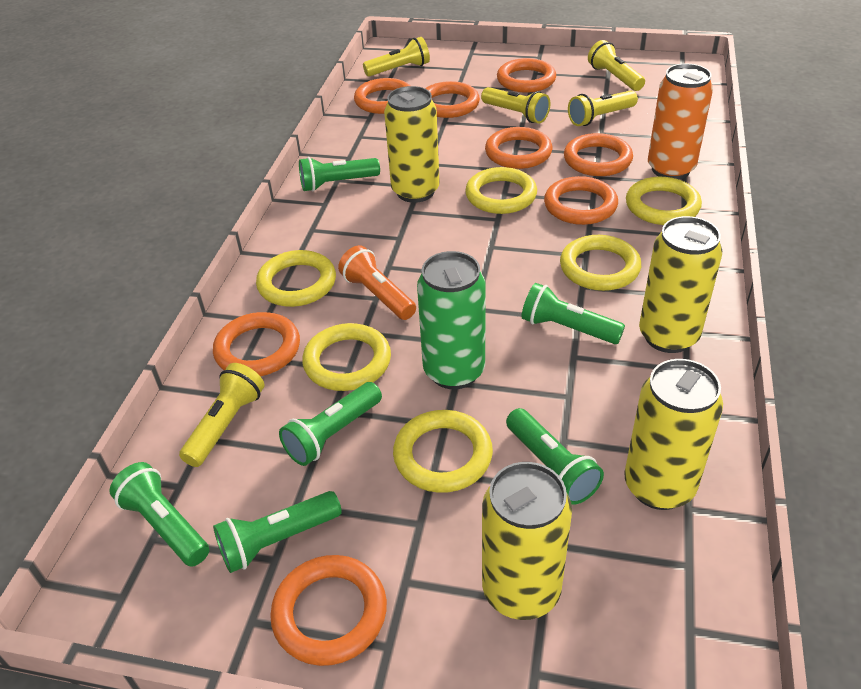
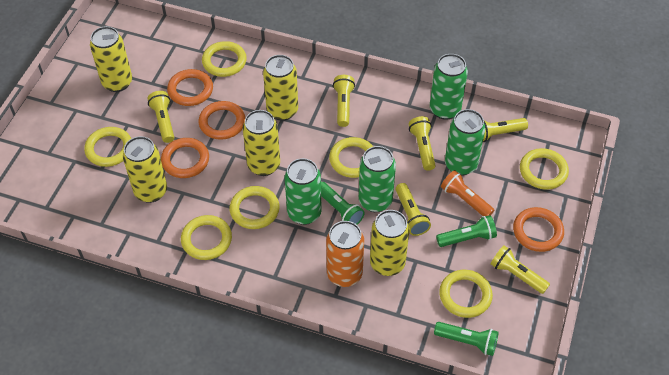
green can: [417,251,486,389] = 1 -> [285,158,322,225] [359,146,396,212] [430,54,468,120] [445,109,485,175] = 4
green flashlight: [109,462,209,567] [213,491,342,573] [279,382,382,466] [299,157,380,192] [506,408,604,505] [522,283,625,344] = 6 -> [321,182,365,225] [434,322,499,356] [436,215,497,247] = 3
orange ring: [213,312,300,376] [270,555,387,666] [354,78,410,114] [425,81,480,118] [485,127,552,169] [497,58,556,93] [544,176,618,225] [564,133,633,176] = 8 -> [161,138,209,178] [167,69,213,106] [199,101,245,140] [513,207,564,252] = 4
yellow can: [384,86,440,203] [482,462,572,620] [624,359,723,510] [639,216,722,353] = 4 -> [90,26,132,92] [123,136,167,203] [243,110,280,176] [263,55,298,121] [370,210,410,276] = 5
yellow flashlight: [179,363,265,467] [363,37,430,77] [481,87,550,123] [568,90,638,126] [588,40,645,91] = 5 -> [148,91,174,143] [333,75,355,127] [396,183,431,236] [409,116,436,171] [483,118,528,142] [491,245,550,294] = 6
yellow ring: [256,250,336,307] [302,323,391,391] [393,410,493,493] [465,167,537,214] [560,235,641,291] [626,177,702,225] = 6 -> [84,127,131,167] [181,215,232,260] [202,41,247,77] [230,186,280,229] [329,137,374,178] [439,270,493,318] [520,148,569,190] = 7

